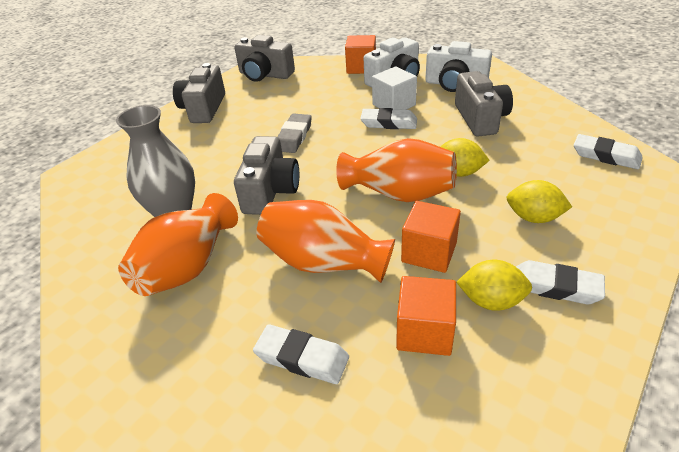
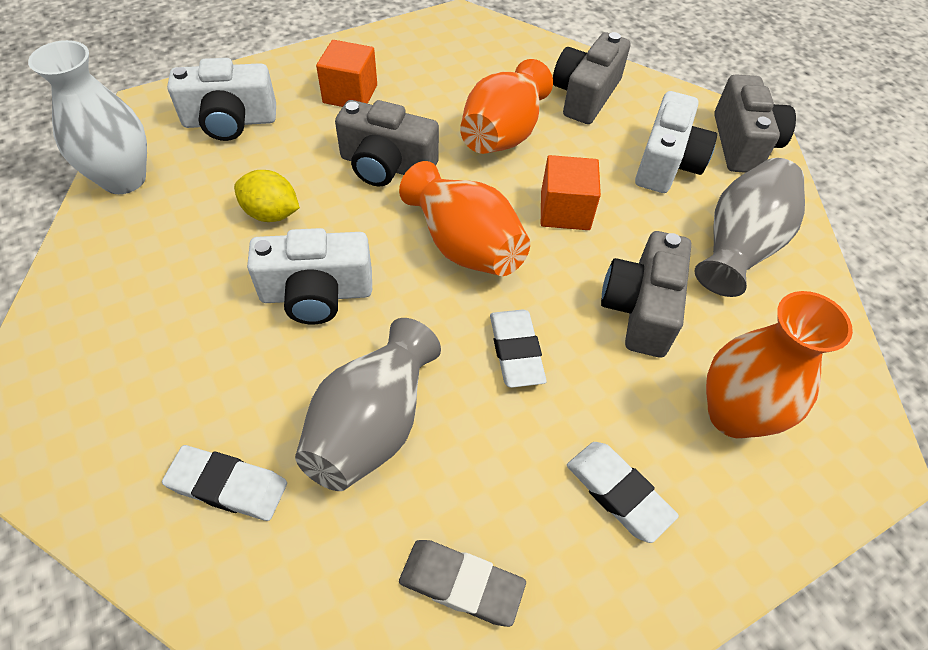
grey vase: [116,105,195,217] = 1 -> [295,318,441,491] [695,158,805,297] = 2
orange cube: [345,35,376,74] [396,276,456,356] [401,201,461,273] = 3 -> [316,40,377,107] [541,155,601,230] = 2
white camera: [364,38,420,87] [425,41,492,92] = 2 -> [167,58,276,141] [247,228,372,324] [635,91,717,193] = 3
white cube: [372,66,417,110] = 1 -> none = 0
white eraser: [253,325,349,384] [360,108,417,129] [516,260,605,304] [574,134,643,169] = 4 -> [162,445,287,521] [490,310,547,388] [567,442,679,543] = 3
white vase: none = 0 -> [28,40,147,194] = 1
yellow lemon: [440,138,490,177] [456,260,532,311] [506,180,572,223] = 3 -> [234,170,300,222] = 1

